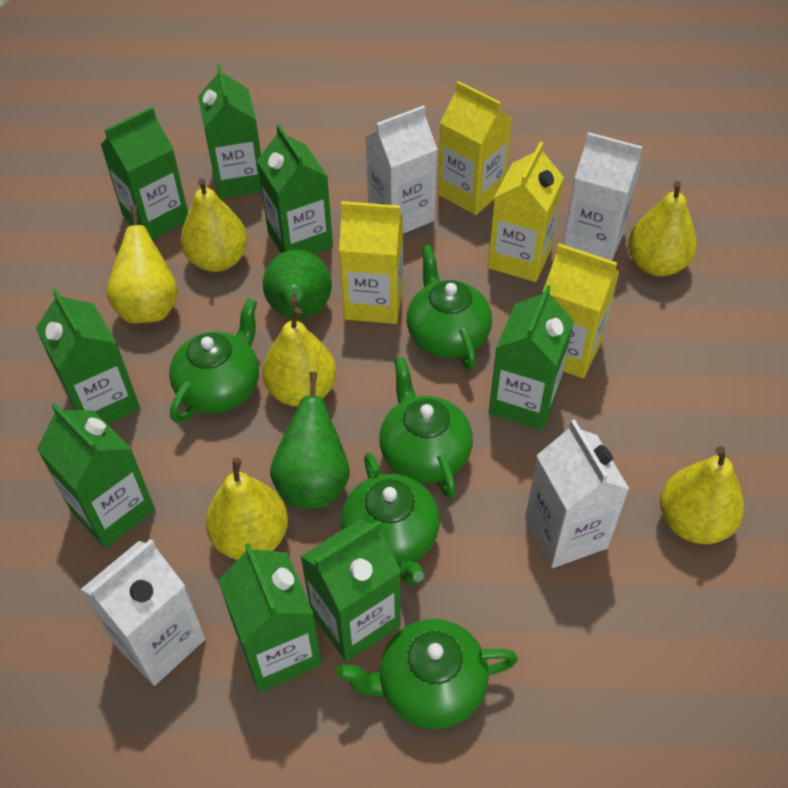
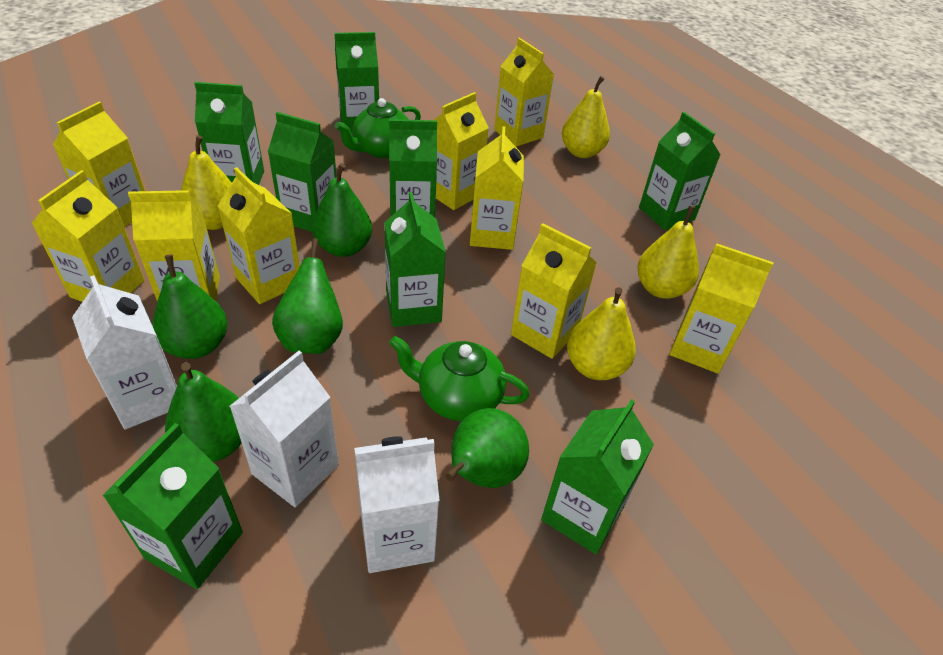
green pear: [263,250,332,319] [270,372,349,508] = 2 -> [152,254,227,359] [165,362,241,462] [272,238,343,354] [312,163,372,257] [445,408,529,488] = 5
green teapot: [169,298,259,423] [336,619,518,729] [341,453,440,585] [379,357,473,499] [407,245,492,370] = 5 -> [335,98,421,158] [389,336,530,421] = 2
white carton: [80,539,206,686] [365,105,438,234] [525,419,629,568] [563,132,642,261] = 4 -> [72,275,177,429] [229,351,339,507] [354,436,440,573] = 3
yellow carton: [339,201,403,324] [438,81,512,215] [488,142,564,282] [543,243,620,378] = 4 -> [31,170,145,302] [53,102,145,227] [128,190,220,301] [218,167,300,304] [434,92,489,210] [470,126,524,250] [494,38,554,147] [511,223,597,359] [670,243,774,374] = 9
yellow pear: [107,205,178,324] [181,178,248,272] [206,458,288,560] [263,308,336,407] [628,181,697,276] [660,446,744,544] = 6 -> [181,135,232,230] [562,76,610,158] [567,287,636,380] [637,206,699,299] = 4

